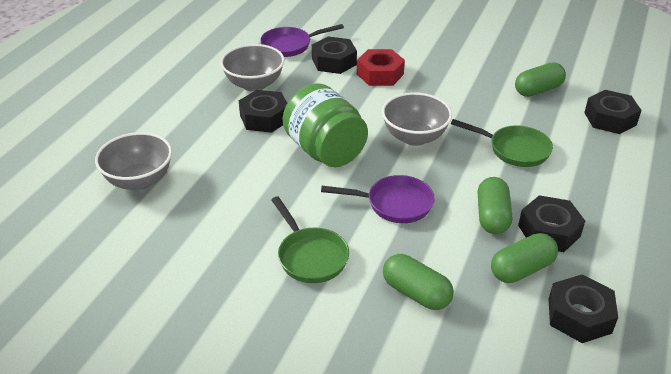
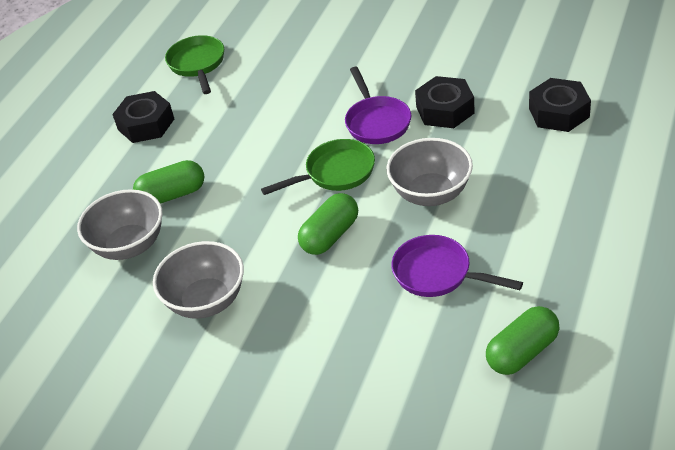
black nut: [239,90,287,133] [312,36,357,74] [518,195,585,252] [549,274,618,343] [584,90,642,134] = 5 -> [112,91,174,143] [415,76,475,128] [529,78,591,132] = 3
green capsule: [383,254,454,310] [478,177,512,234] [491,233,558,283] [515,62,566,97] = 4 -> [133,160,204,204] [298,193,358,255] [486,306,560,375] = 3
green jar: [283,83,368,167] = 1 -> none = 0
red nut: [357,49,405,86] = 1 -> none = 0

